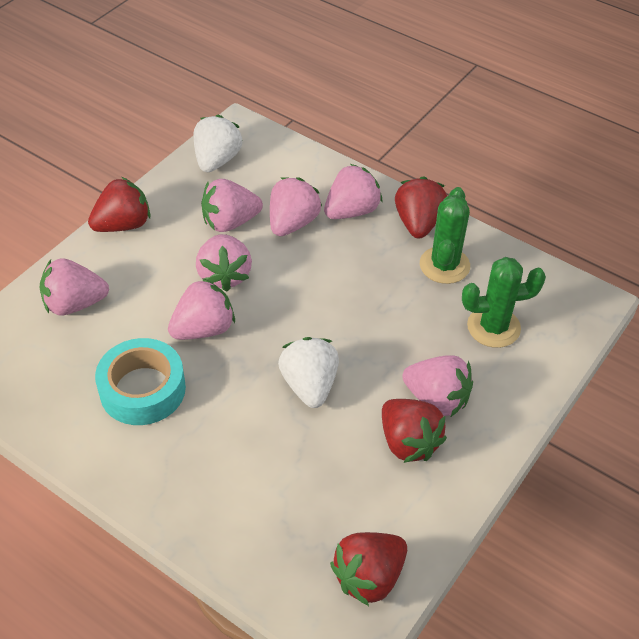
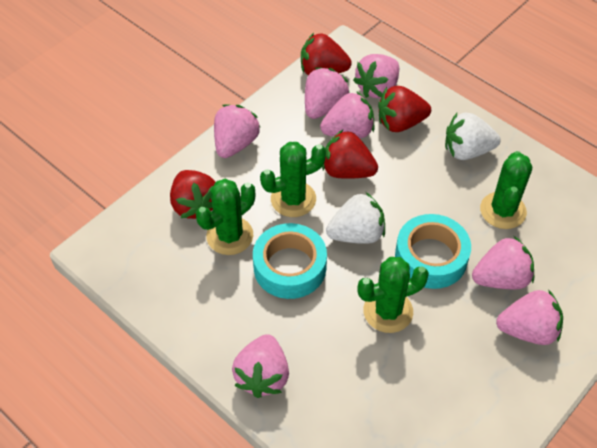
green cactus: [420,187,470,284] [462,257,546,348] = 2 -> [196,179,255,255] [260,142,326,217] [357,257,429,333] [480,151,532,229] = 4
turquoise tape: [95,338,186,425] = 1 -> [253,223,327,299] [395,214,471,289] = 2

